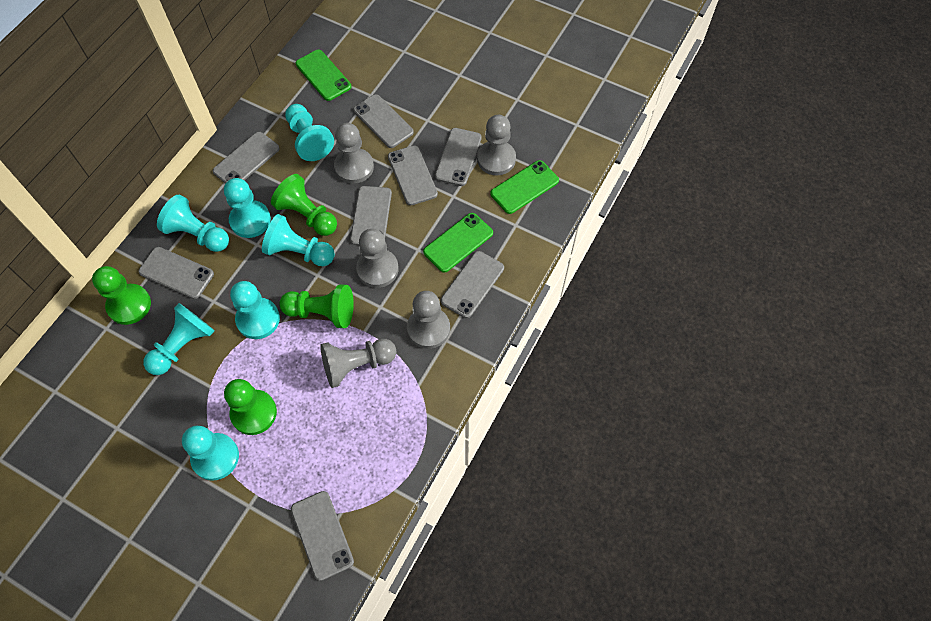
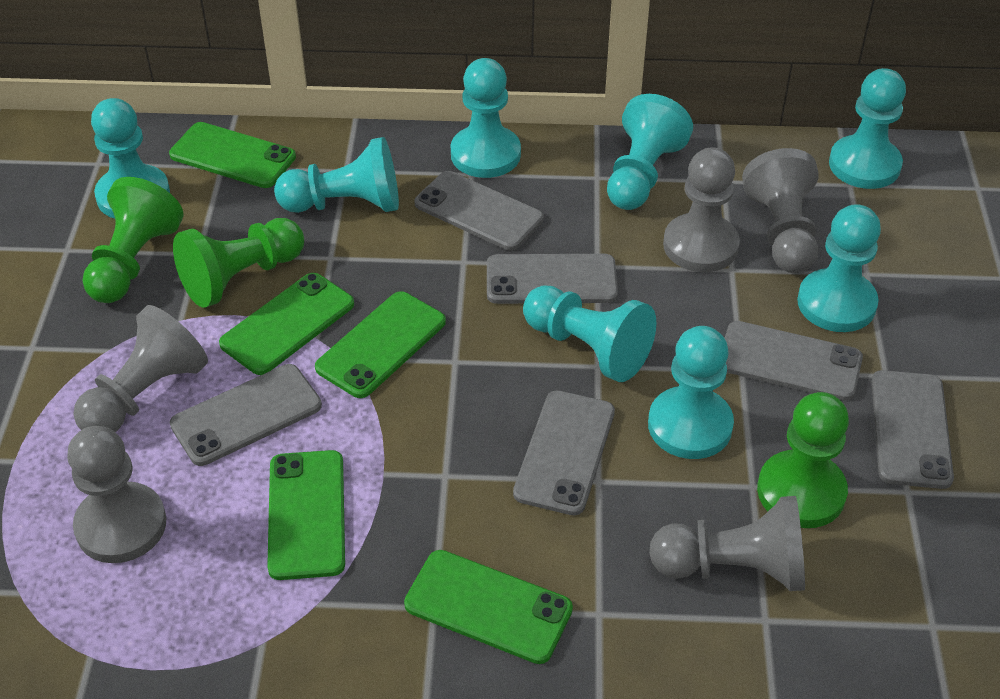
green pawn: [92,266,151,325] [224,379,277,435] [271,174,337,236] [279,284,354,328] = 4 -> [82,177,184,303] [173,218,304,308] [757,392,849,528] = 3
green phone: [296,50,351,101] [423,213,493,272] [490,160,559,214] = 3 -> [169,122,296,188] [219,273,354,375] [267,450,345,580] [315,291,446,398] [404,550,573,664] = 5
grey phone: [138,247,214,299] [213,132,280,184] [291,491,354,581] [350,186,392,245] [353,94,414,148] [388,145,438,205] [435,128,482,186] [441,251,504,318] = 8 -> [170,364,322,466] [415,171,544,250] [487,254,618,304] [513,390,615,515] [725,321,863,401] [872,370,954,489] = 6
turquoise pawn: [143,303,214,375] [157,195,229,252] [182,426,239,481] [224,178,271,238] [230,281,280,339] [262,214,335,266] [285,104,334,161] = 7 -> [91,98,170,219] [274,137,399,213] [451,58,521,178] [523,285,656,382] [607,94,693,210] [648,326,734,459] [797,204,881,332] [829,68,906,189] = 8

